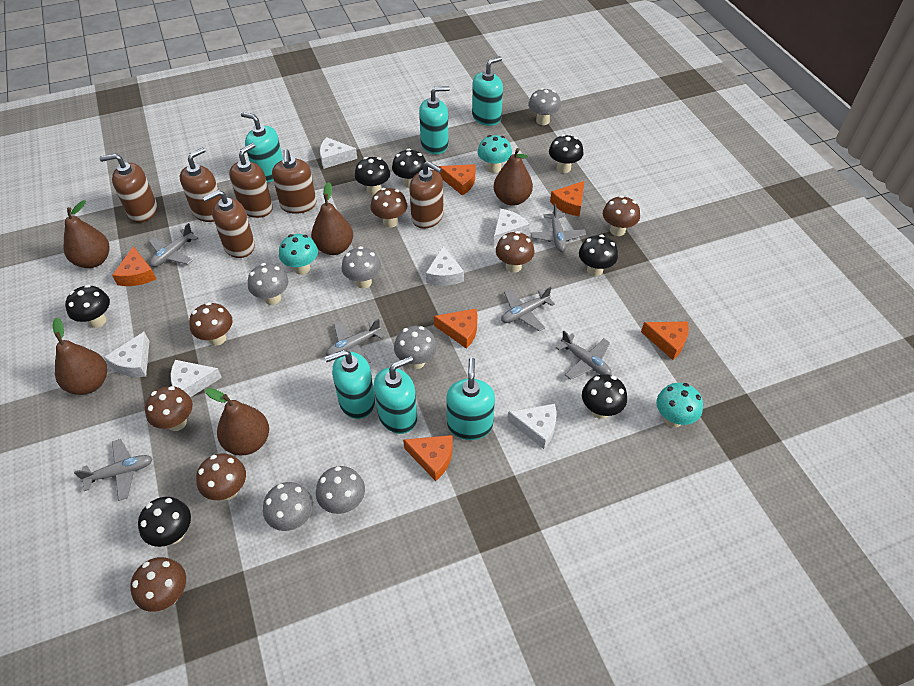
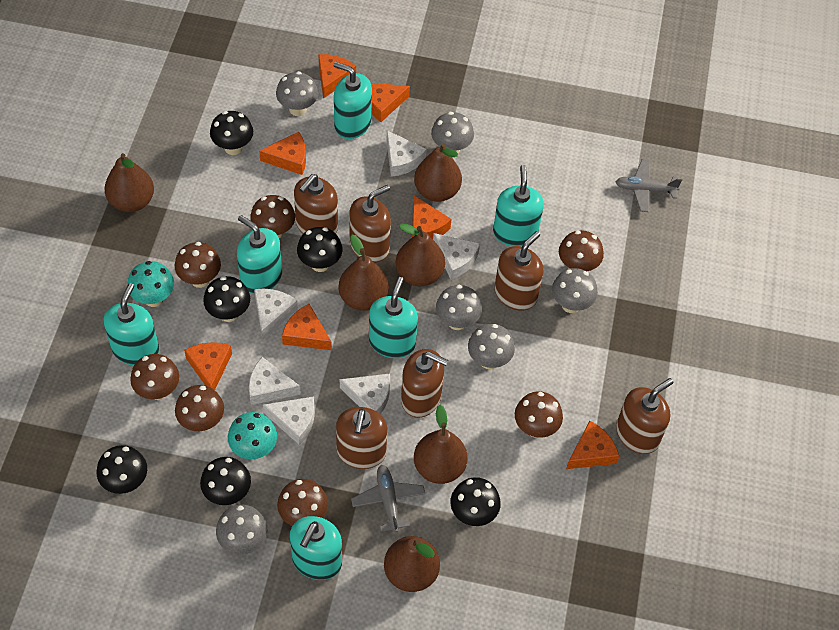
black mushroom: [65,285,110,328] [138,497,191,547] [355,157,390,195] [392,149,426,188] [549,134,584,173] [579,235,618,276] [582,374,627,419] = 7 -> [97,445,147,494] [200,457,251,505] [203,276,250,322] [210,111,253,155] [297,227,342,272] [450,477,501,526] = 6
brown pear: [53,318,107,395] [64,200,109,268] [205,388,269,456] [311,182,353,255] [493,148,533,206] = 5 -> [104,153,154,212] [339,235,389,311] [384,536,440,592] [396,224,445,286] [414,143,462,202] [414,405,467,484] = 6
grey plane: [74,439,153,501] [149,223,198,267] [326,319,384,364] [501,287,555,331] [530,204,586,252] [556,331,612,380] = 6 -> [351,465,425,533] [615,159,682,212] = 2
orange cheese: [112,246,156,286] [403,435,453,481] [434,309,477,349] [439,164,476,196] [550,181,585,216] [641,321,689,360] = 6 -> [184,342,232,390] [259,132,306,175] [282,304,332,350] [318,54,356,99] [371,83,410,122] [412,196,451,239] [566,421,619,469] = 7
turquoise mushroom: [279,234,318,275] [477,135,512,173] [656,383,703,427] = 3 -> [127,261,174,307] [228,412,277,459] = 2

